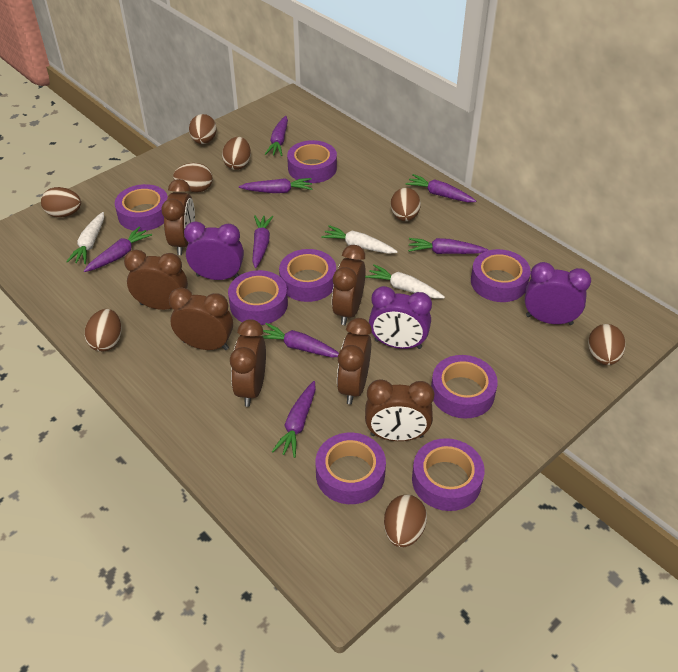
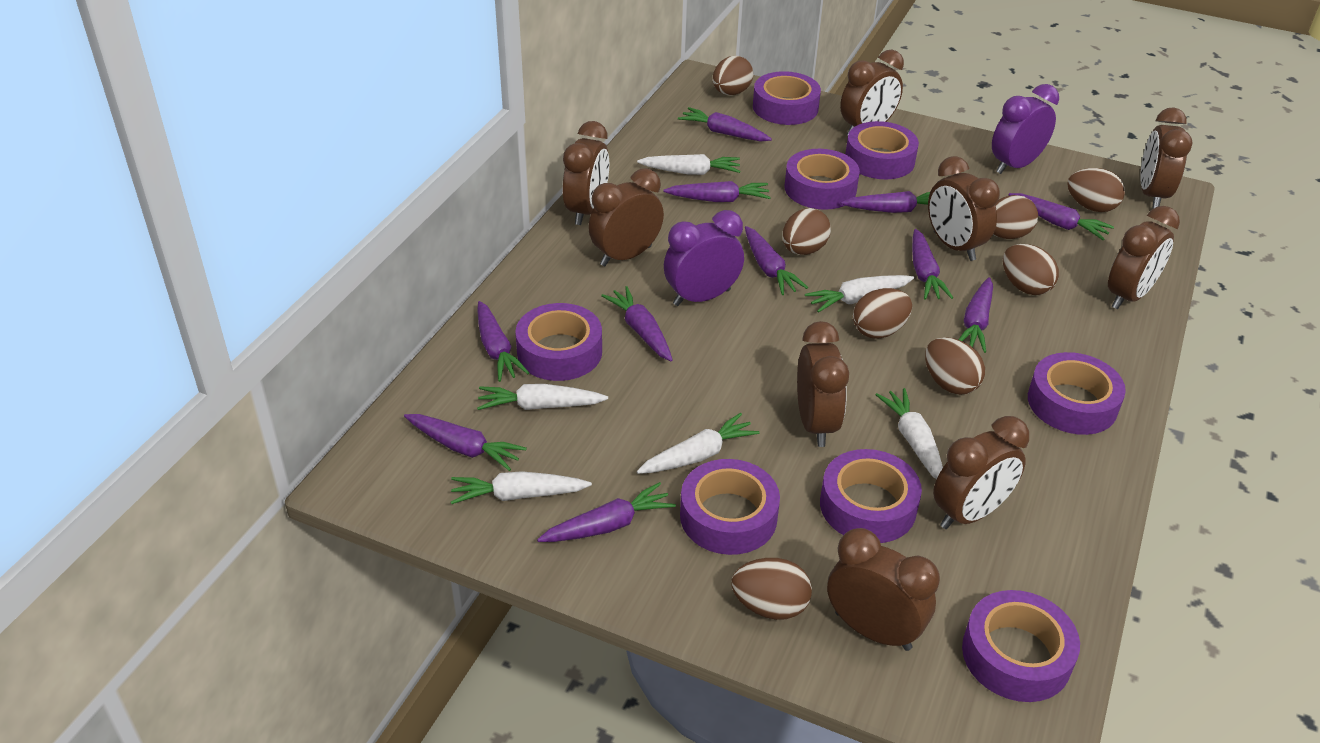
brown clock: [124,250,188,310] [161,179,195,255] [169,287,233,350] [230,319,266,407] [332,245,366,325] [337,318,372,404] [365,380,434,441] = 7 -> [563,121,609,225] [588,168,664,266] [797,321,849,447] [827,528,940,651] [840,50,904,135] [928,156,1000,261] [933,416,1029,529] [1108,206,1180,309] [1140,107,1192,208] = 9
purple carrot: [84,226,152,272] [239,178,313,193] [252,215,273,268] [263,323,339,357] [265,116,288,156] [272,381,316,458] [405,174,476,202] [408,238,488,254] = 8 -> [404,414,527,471] [477,301,529,382] [537,482,676,542] [601,286,673,361] [663,181,771,202] [678,107,772,142] [745,226,808,295] [841,191,930,213] [912,229,953,300] [958,277,993,353] [1008,193,1114,240] = 11
purple clock: [184,221,244,280] [369,286,432,349] [524,262,591,325] = 3 -> [664,210,744,306] [992,84,1059,174] = 2
white carrot: [66,212,104,264] [321,225,398,254] [365,264,445,299] = 3 -> [451,471,592,504] [477,384,608,410] [637,154,740,175] [637,413,760,474] [805,275,914,313] [875,388,943,479] = 6

